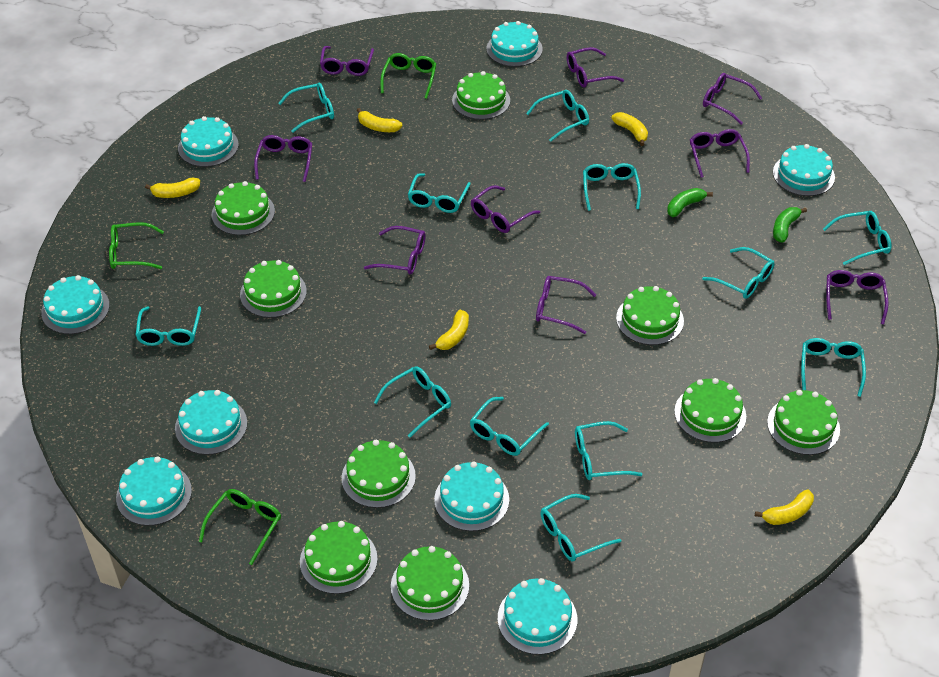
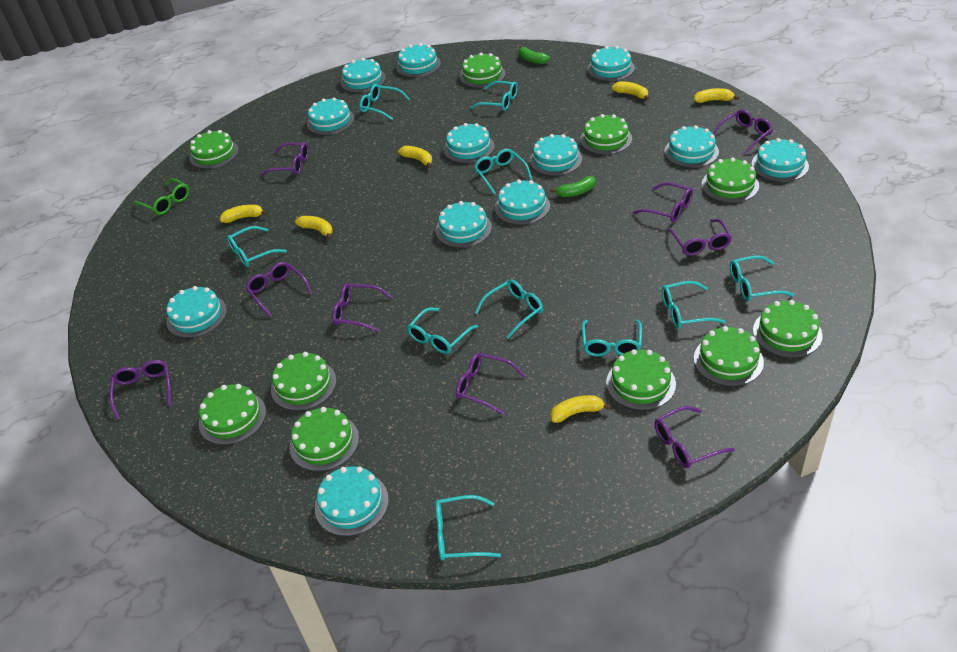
green cake: [212,181,275,235] [240,260,307,318] [300,521,378,594] [342,440,416,508] [391,546,469,621] [452,71,510,120] [616,286,684,345] [674,378,746,442] [767,390,840,455] = 9 -> [189,130,239,169] [199,384,266,445] [271,352,337,411] [289,407,359,471] [459,53,506,88] [580,114,632,155] [606,349,676,410] [694,326,764,386] [702,157,759,203] [753,300,823,358] = 10
green glasses: [109,222,164,269] [199,489,281,565] [380,53,436,99] = 3 -> [134,178,189,215] = 1
turquoise cake: [41,275,110,334] [116,456,192,526] [175,390,247,455] [178,116,239,167] [434,462,509,531] [487,21,543,67] [498,578,577,655] [773,144,835,196] = 8 -> [166,286,227,338] [307,98,354,135] [315,466,389,536] [341,58,386,93] [396,43,441,77] [436,201,492,248] [444,123,495,163] [495,180,550,225] [530,134,582,176] [587,46,635,81] [664,125,719,168] [751,138,809,182] = 12
turquoise glasses: [135,306,201,346] [278,83,334,133] [374,366,451,438] [408,173,471,213] [470,397,549,456] [526,90,589,142] [540,494,621,561] [575,421,643,480] [583,163,641,211] [702,247,775,299] [801,338,866,397] [823,211,892,265] = 12 -> [227,226,287,267] [359,84,410,120] [407,307,478,354] [435,495,501,561] [470,81,518,111] [474,149,532,194] [475,279,543,339] [582,320,642,356] [662,281,726,328] [730,255,794,301] = 10
yellow banana: [145,178,200,198] [357,108,402,132] [429,310,469,350] [611,112,648,146] [755,490,814,525] = 5 -> [220,205,267,223] [295,216,333,239] [398,146,432,168] [551,395,611,423] [612,81,649,100] [694,88,739,103] = 6

